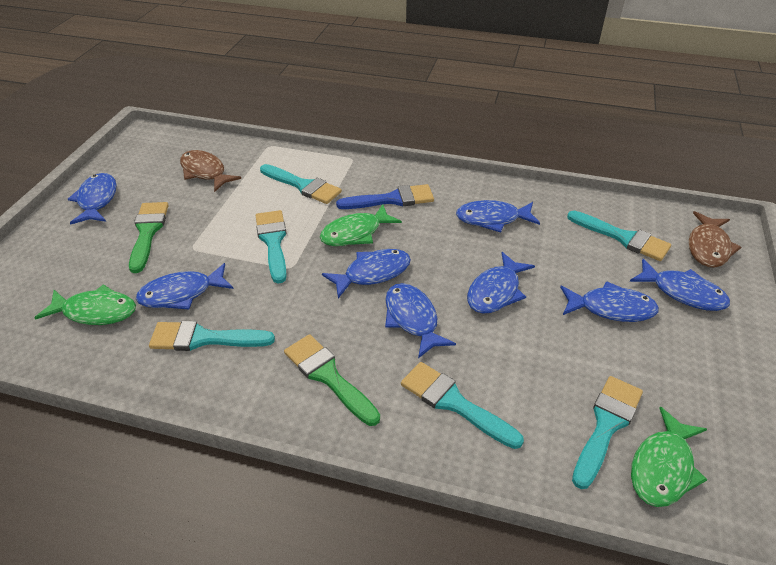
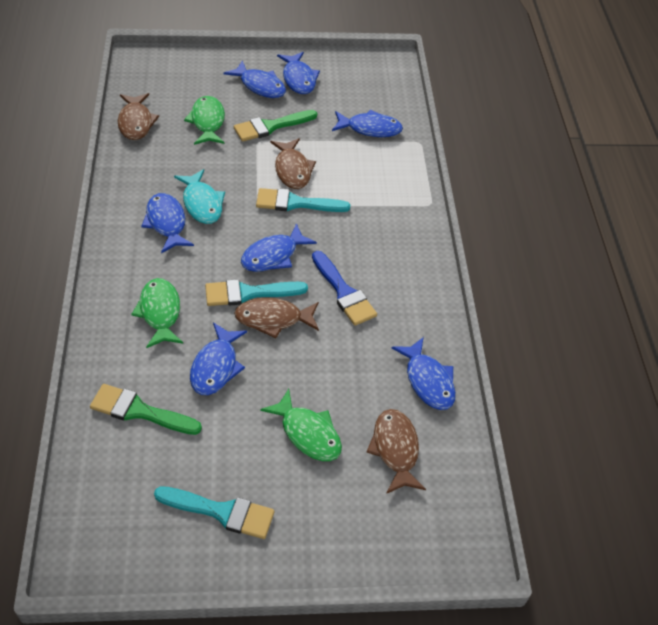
blue fish: [68,173,117,225] [136,263,234,310] [322,249,411,298] [385,283,456,358] [456,200,540,232] [467,252,535,314] [560,281,659,322] [630,259,730,311] = 8 -> [141,193,194,253] [190,322,247,395] [224,60,286,98] [241,223,317,272] [277,52,320,94] [332,110,403,137] [392,337,456,410] = 7
brown fish: [180,150,241,192] [689,211,741,268] = 2 -> [118,93,159,140] [234,298,319,338] [270,138,316,189] [367,409,426,494] = 4
turquoise brush: [149,321,275,351] [256,210,287,283] [260,164,342,204] [401,362,524,449] [567,211,671,261] [572,376,643,489] = 6 -> [154,486,275,539] [205,279,308,306] [256,188,350,212] = 3
turquoise fish: none = 0 -> [174,169,225,224] = 1

